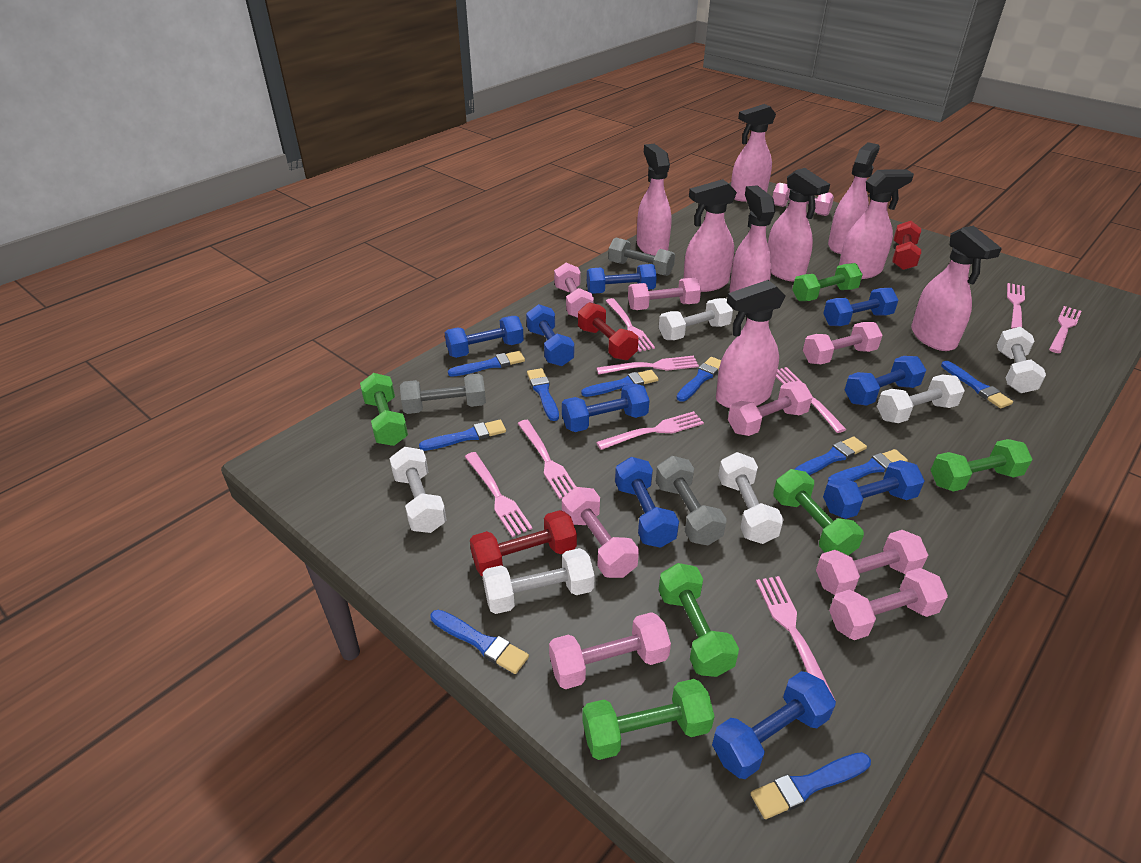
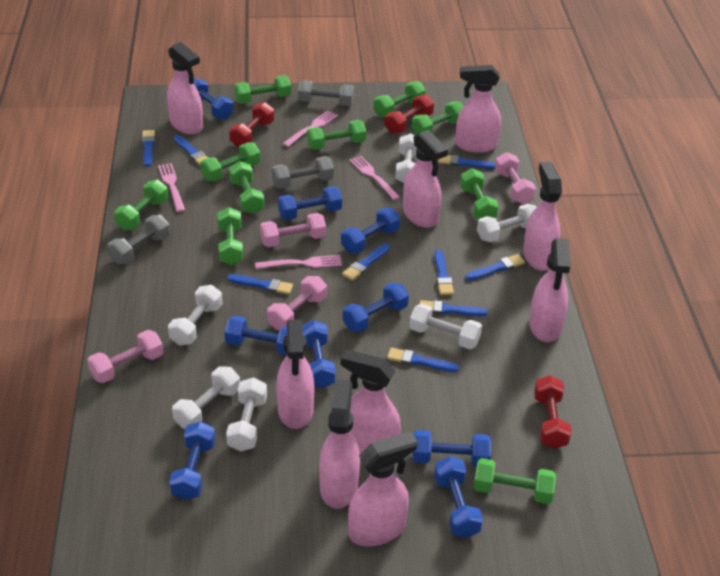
blue brush: [419,419,506,451] [431,610,529,674] [448,351,525,377] [527,368,559,421] [581,370,658,397] [676,357,721,402] [750,752,871,819] [794,436,867,475] [828,449,908,482] [941,361,1013,409] = 10 -> [142,130,155,167] [174,135,208,165] [227,274,293,295] [342,244,390,281] [387,348,459,372] [419,300,488,316] [434,250,454,295] [438,155,495,169] [465,254,525,281] = 9
green dumbbell: [360,373,408,446] [582,679,715,760] [659,563,739,677] [773,469,864,555] [792,263,863,301] [931,439,1033,491] = 6 -> [114,180,168,230] [200,142,261,181] [217,207,243,265] [229,161,264,214] [234,76,291,104] [307,120,366,150] [374,81,426,117] [412,101,464,135] [460,168,499,219] [473,458,556,504] = 10
pink dumbbell: [549,612,671,689] [554,263,594,318] [562,487,639,578] [628,277,701,310] [728,382,813,436] [773,183,834,216] [803,322,883,365] [816,530,928,595] [829,568,948,640] = 9 -> [87,330,164,383] [260,213,326,247] [267,276,327,330] [495,152,536,204] = 4
pink fork: [465,452,533,537] [517,420,576,499] [596,356,699,375] [596,411,704,450] [606,298,655,352] [756,576,836,701] [776,367,847,433] [1007,283,1025,329] [1049,306,1082,353] = 9 -> [158,163,185,212] [255,255,342,269] [282,111,338,147] [349,156,400,200] = 4

